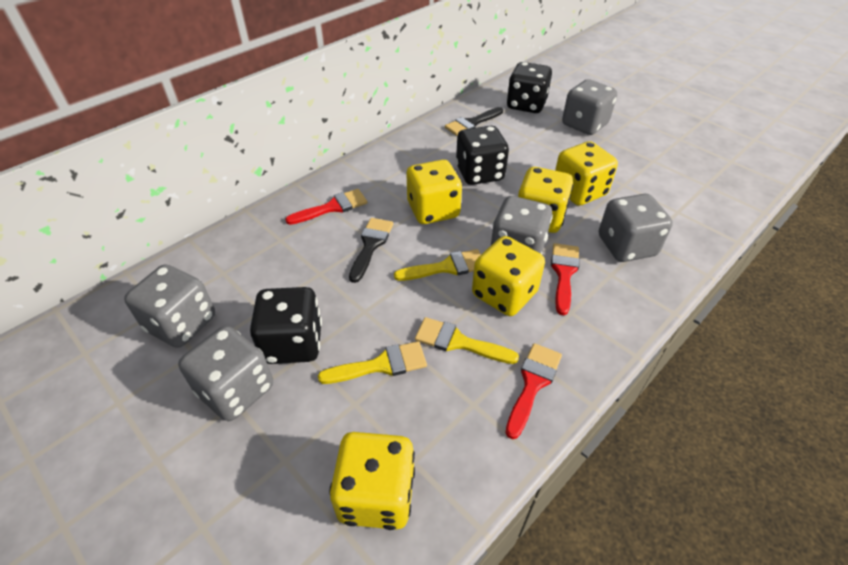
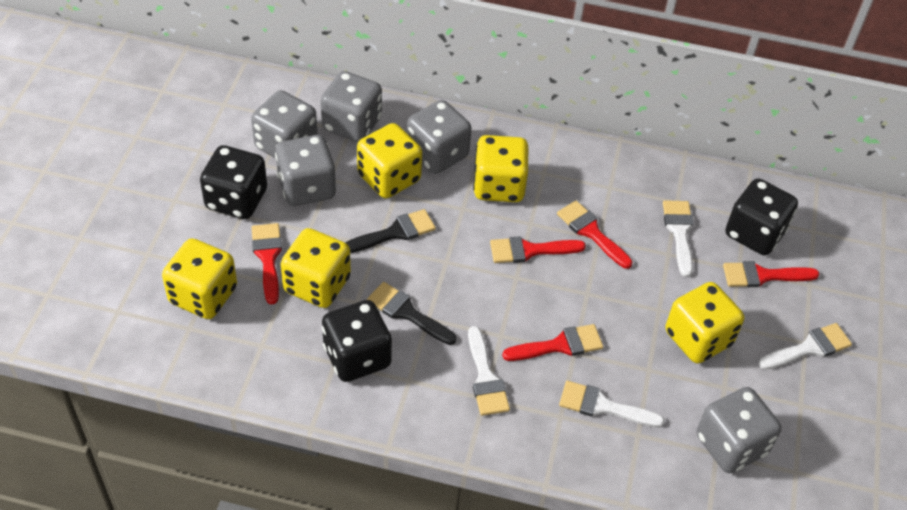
red brush: [285,189,368,225] [505,343,562,439] [551,243,580,315] = 3 -> [252,223,282,304] [490,236,586,263] [502,324,603,361] [557,201,633,269] [723,261,820,287] = 5
white brush: none = 0 -> [468,326,510,416] [559,381,665,428] [663,200,694,277] [758,323,852,370] = 4
yellow brush: [318,341,427,384] [394,249,481,281] [415,317,519,364] = 3 -> none = 0

